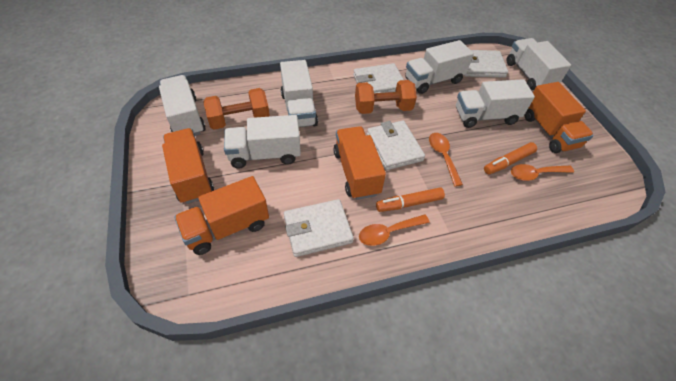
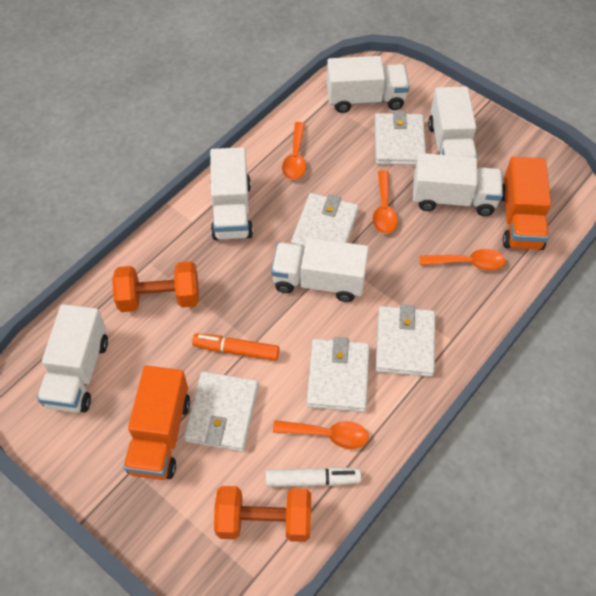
orange marker: [376,187,445,212] [484,142,537,175] = 2 -> [192,333,279,361] = 1
orange spoon: [359,214,430,246] [429,133,463,187] [511,164,574,181] = 3 -> [273,420,369,449] [282,122,306,180] [373,170,398,234] [419,249,505,271] = 4
orange truck: [162,128,214,204] [174,176,269,255] [333,126,386,200] [524,82,594,153] = 4 -> [123,365,190,480] [501,157,551,250] = 2
white marker: none = 0 -> [266,467,361,487] = 1
white wallet: [284,199,354,257] [353,63,404,93] [367,120,425,170] [464,50,508,78] = 4 -> [184,371,259,452] [291,193,359,251] [307,337,370,412] [375,110,426,166] [375,304,435,377] = 5

